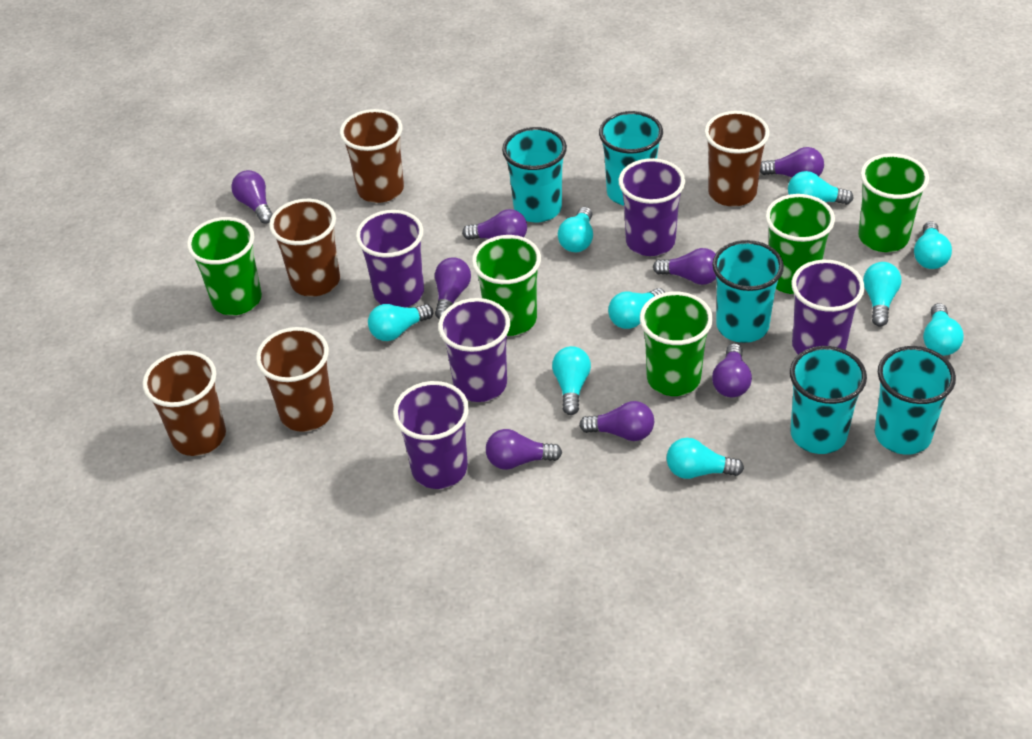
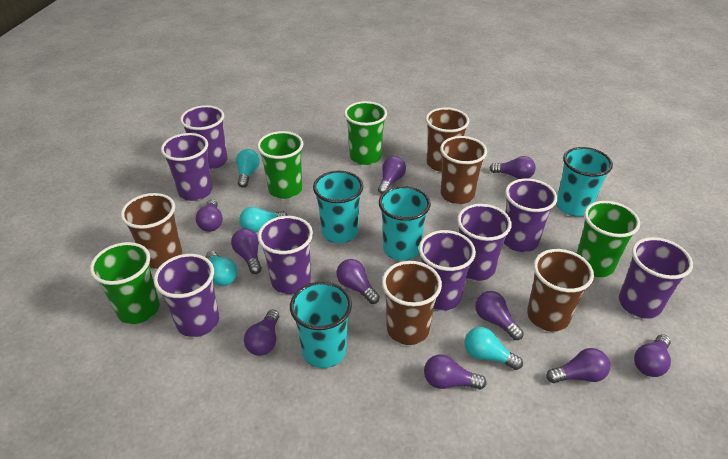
green cup: [187,217,262,315] [472,235,541,336] [640,292,713,396] [765,194,835,294] [858,153,929,252] = 5 -> [90,242,160,324] [257,131,304,199] [344,101,387,165] [577,201,640,277] = 4
purple cup: [356,210,424,308] [393,381,469,489] [438,298,510,402] [619,158,685,256] [791,260,865,354] = 5 -> [154,254,219,337] [161,133,213,201] [180,105,228,170] [258,216,313,294] [419,230,476,311] [457,204,512,281] [504,178,557,252] [619,237,693,319] = 8
purple light bulb: [231,170,273,224] [435,257,471,319] [462,209,527,240] [486,429,562,470] [579,401,654,441] [653,248,716,285] [712,343,752,397] [760,147,824,177] = 8 -> [196,199,223,232] [231,229,262,274] [244,309,279,356] [336,259,380,304] [378,156,406,194] [424,354,486,390] [475,291,524,340] [490,156,536,179] [546,348,610,383] [634,334,671,377] = 10
turquoise cup: [502,127,567,222] [599,111,663,205] [712,240,784,343] [790,346,867,454] [875,346,956,455] = 5 -> [290,281,352,368] [313,171,363,243] [379,186,431,261] [556,147,613,217] = 4
turquoise light bulb: [368,304,433,341] [552,346,591,415] [558,207,593,252] [608,288,665,329] [667,438,744,479] [788,171,854,205] [863,262,901,327] [914,221,952,269] [923,303,964,356] = 9 -> [206,251,237,286] [236,149,260,188] [239,207,288,233] [464,327,523,370] = 4

